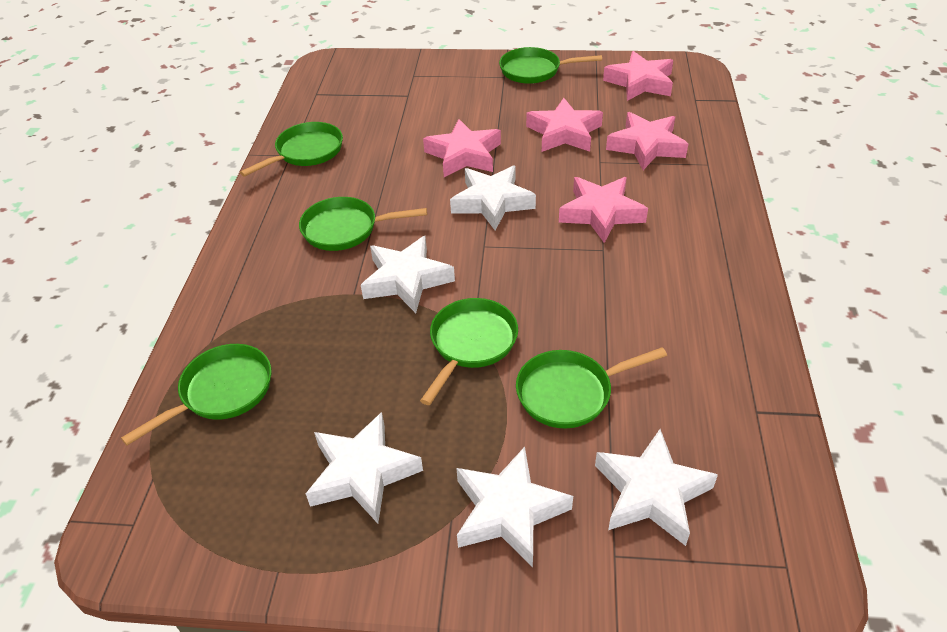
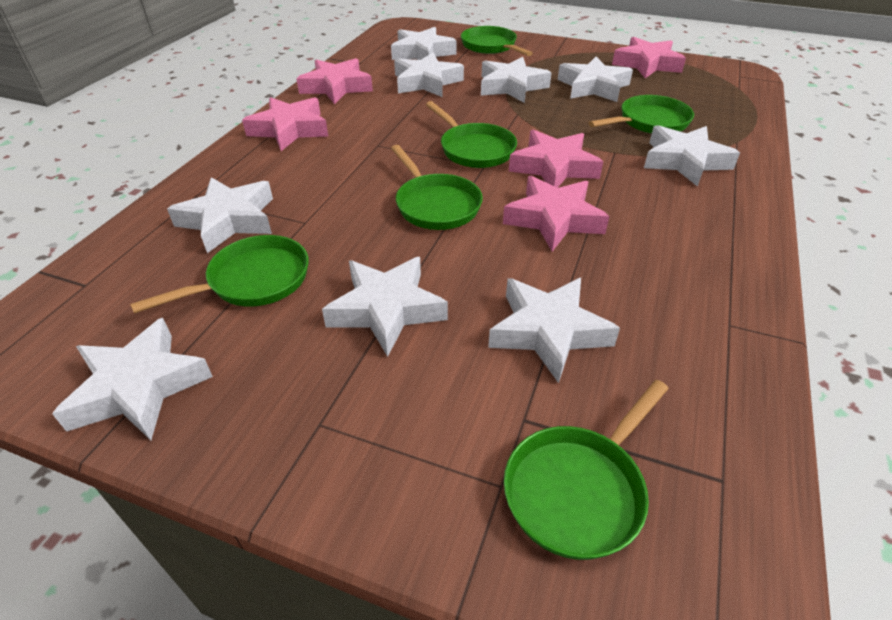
white star: [306,412,423,523] [361,236,455,313] [450,166,536,231] [456,447,573,567] [595,429,718,546] = 5 -> [52,318,213,440] [167,177,273,253] [322,257,448,357] [391,27,457,60] [394,53,464,97] [481,57,552,103] [488,278,620,383] [558,57,633,102] [644,125,740,187] = 9

